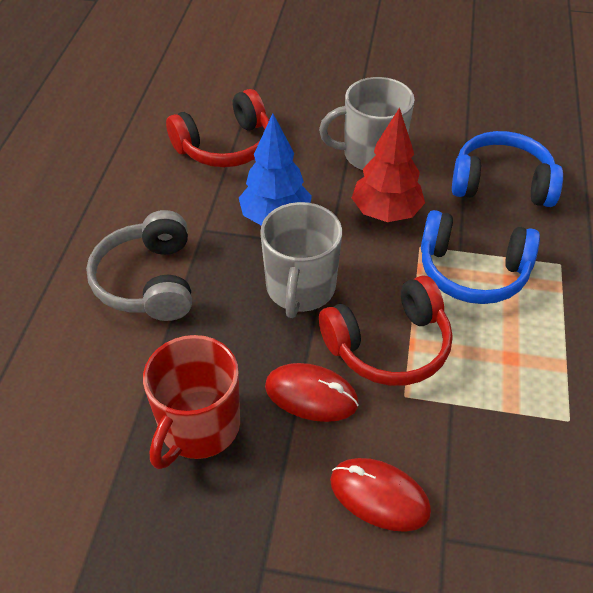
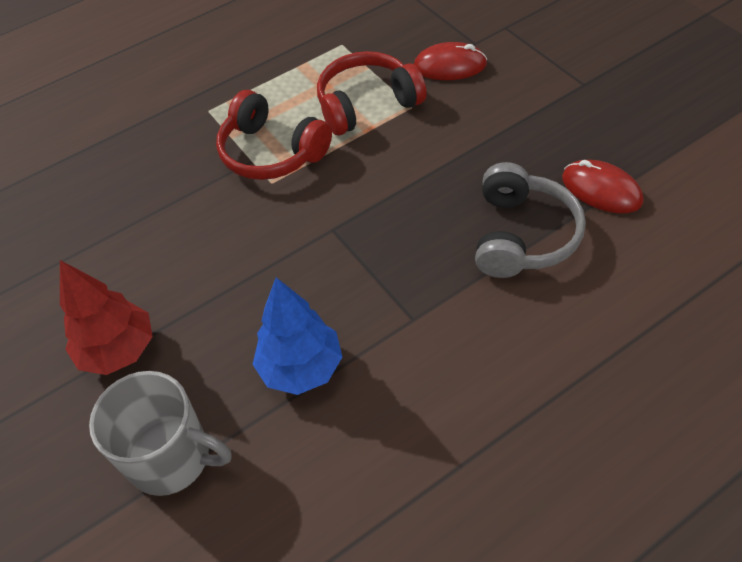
blue headphones: [421,210,540,304] [452,131,563,207] = 2 -> none = 0
grey mug: [260,202,342,318] [319,77,415,170] = 2 -> [89,371,231,496] = 1
red mug: [143,335,240,469] = 1 -> none = 0

